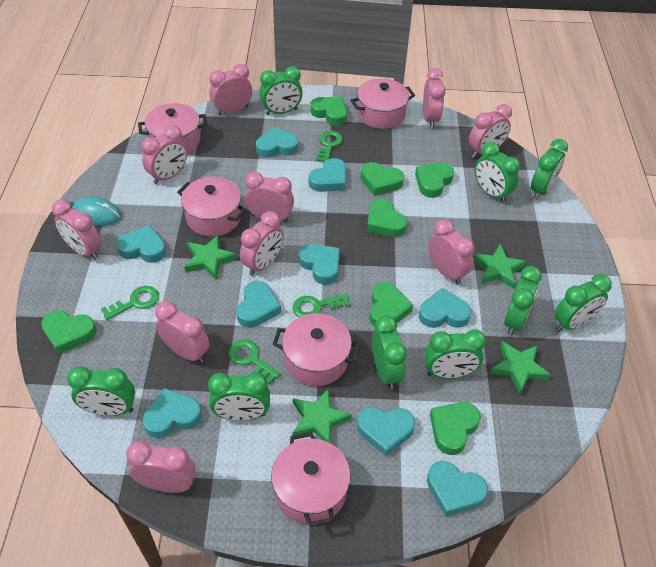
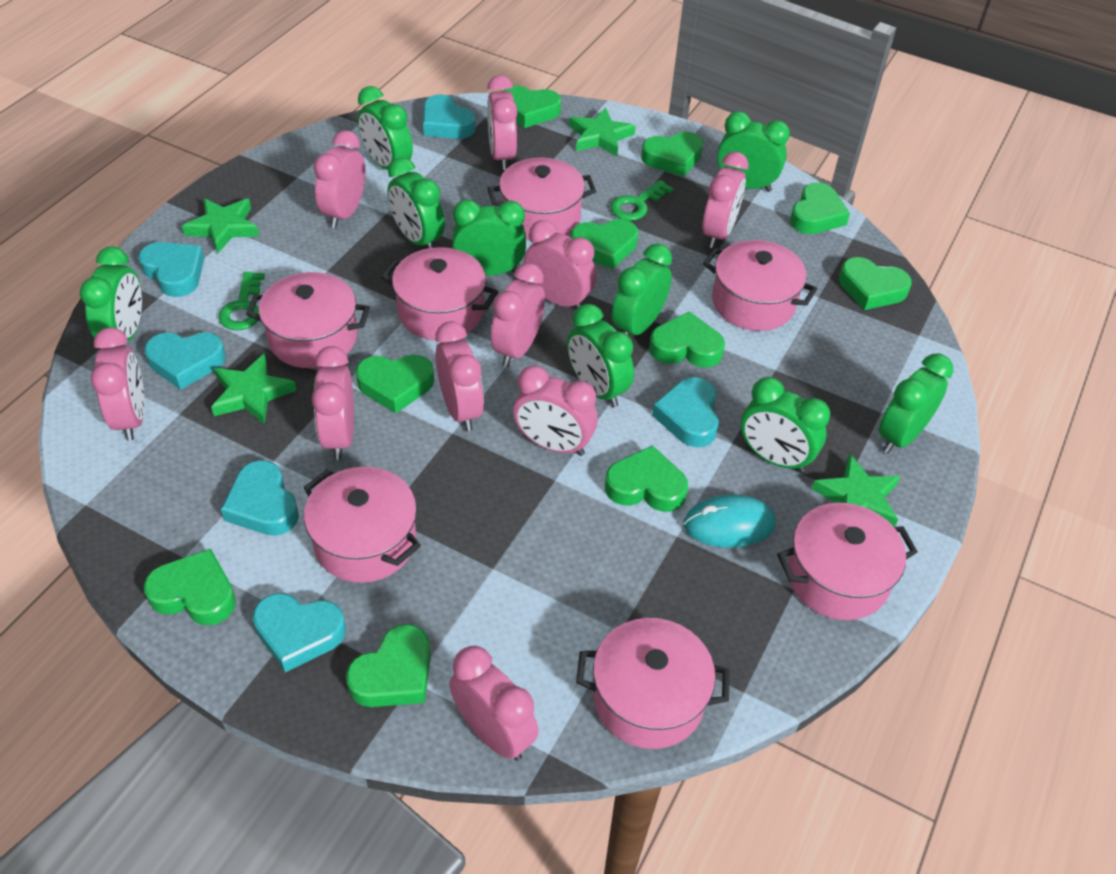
green heart: [41,310,96,354] [310,97,347,126] [360,162,404,196] [367,199,407,237] [369,282,413,327] [415,163,454,198] [430,402,481,455] = 7 -> [144,549,236,625] [346,624,431,707] [356,355,434,414] [503,86,561,128] [571,219,638,269] [605,445,688,512] [641,132,703,177] [649,311,725,367] [790,182,850,234] [839,257,912,310] = 10
green key: [101,286,159,320] [229,340,281,384] [293,294,350,317] [316,131,343,163] = 4 -> [218,272,265,330] [611,180,674,221] = 2
pink pot: [138,103,207,154] [177,177,247,237] [271,432,351,527] [273,313,361,386] [351,78,415,129] = 5 -> [246,272,370,368] [304,467,421,583] [381,247,498,340] [487,158,596,240] [576,618,730,749] [703,240,817,331] [777,503,918,620] = 7
turquoise heart: [117,225,166,263] [143,388,202,438] [236,281,281,328] [256,127,298,158] [299,244,340,284] [309,158,346,192] [357,407,415,456] [419,288,471,328] [427,461,488,516] = 9 -> [138,242,204,297] [144,332,226,390] [221,460,299,536] [252,593,346,672] [423,94,476,139] [652,377,719,447] = 6

